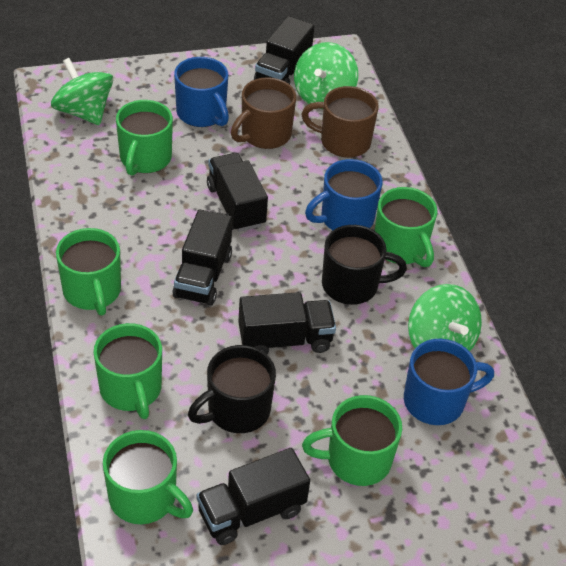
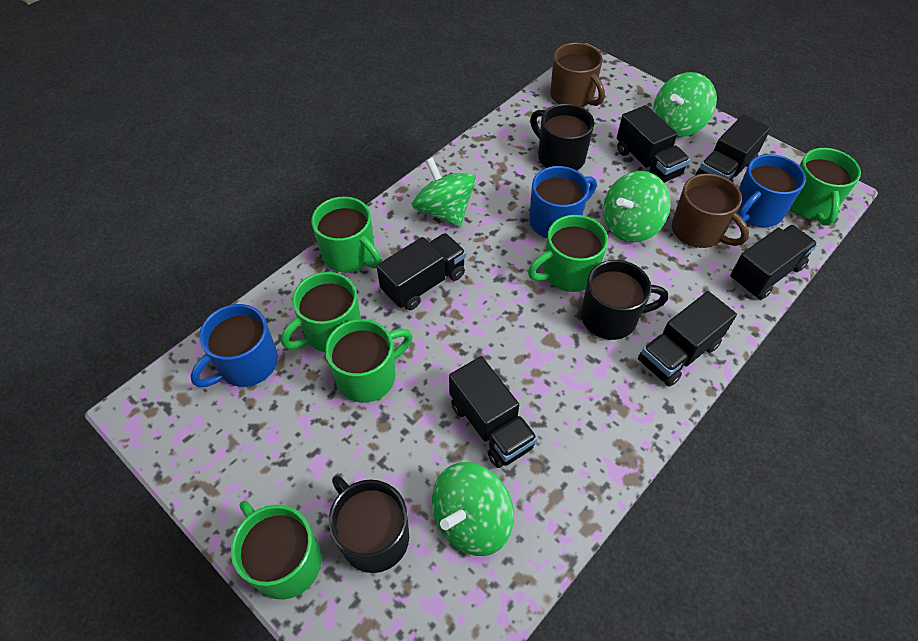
black mug: [188,345,276,433] [322,225,407,305] = 2 -> [329,475,409,573] [530,104,594,170] [581,260,668,340] = 3
black truck: [172,209,232,306] [197,448,310,545] [207,153,268,232] [238,292,336,354] [254,16,314,84] = 5 -> [377,233,466,310] [449,356,538,468] [617,105,690,183] [638,291,737,387] [695,114,771,182] [730,225,818,300] = 6
green spinning top: [51,58,113,125] [294,42,358,109] [408,284,482,351] = 3 -> [412,157,476,227] [432,462,514,556] [603,171,670,242] [653,72,717,137] = 4

